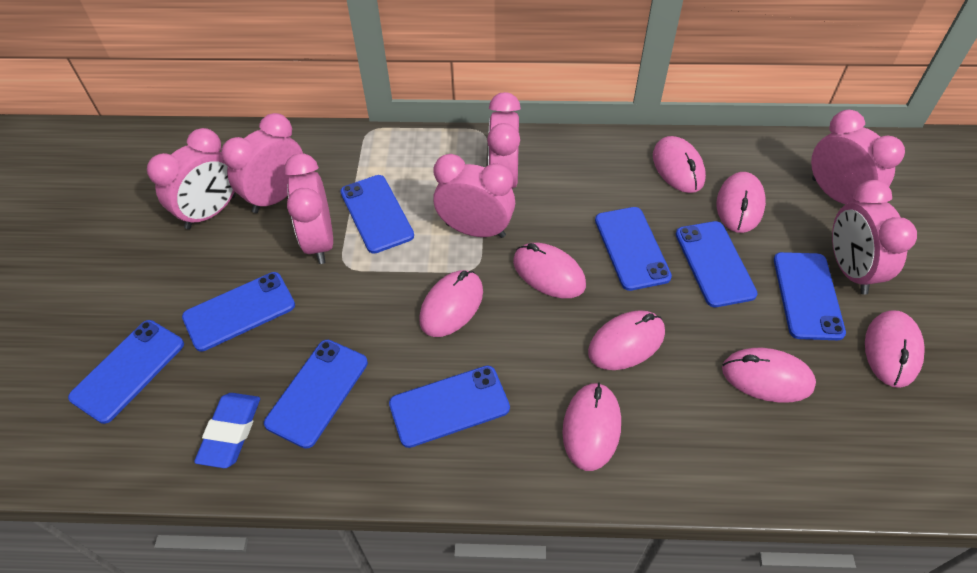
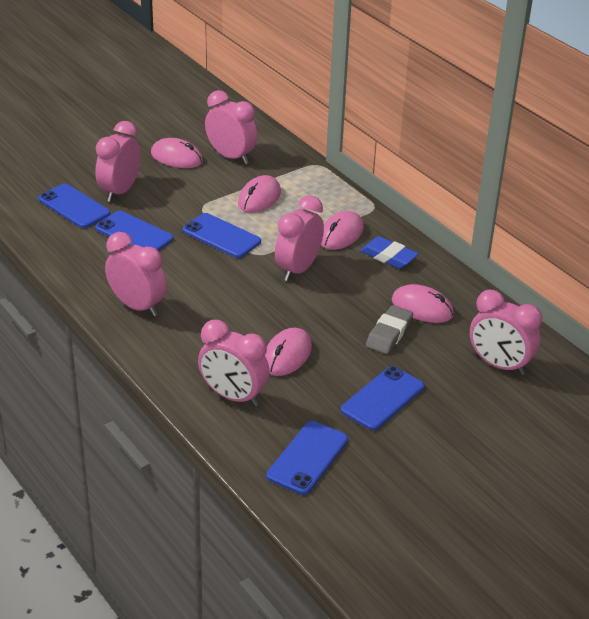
blue phone: [68,320,184,424] [182,272,295,351] [264,340,368,449] [340,175,414,254] [389,366,510,448] [595,207,672,291] [676,221,758,307] [774,252,846,340] = 8 -> [38,184,110,228] [95,211,173,251] [183,213,261,258] [266,421,348,495] [341,366,424,430] = 5
grey eraser: none = 0 -> [366,305,413,354] = 1
pink clock: [147,128,236,229] [221,113,303,213] [284,153,333,264] [433,154,515,238] [487,92,521,189] [811,110,905,204] [832,180,917,295] = 7 -> [95,121,141,202] [105,232,167,317] [198,320,270,406] [205,90,257,164] [275,195,324,281] [470,290,542,375] = 6
pink mouse: [419,270,483,337] [513,243,586,298] [562,382,621,471] [588,310,665,370] [653,136,706,193] [716,172,766,233] [722,348,816,402] [865,310,925,388] = 8 -> [151,138,203,168] [238,175,281,213] [265,328,312,376] [321,211,364,250] [392,284,454,323] = 5

